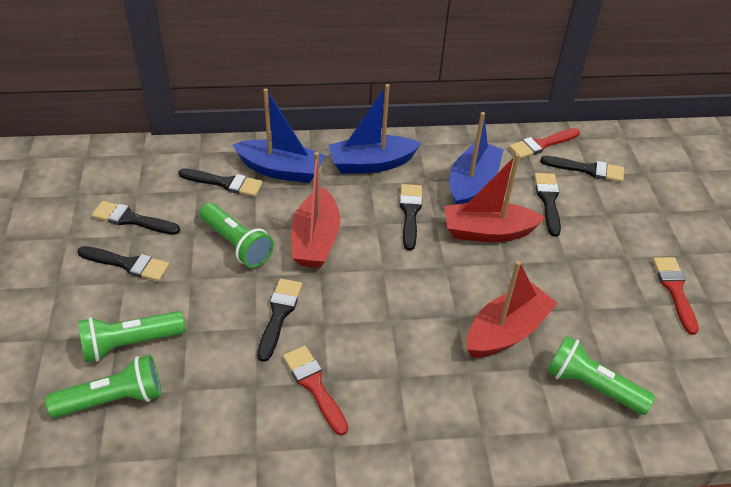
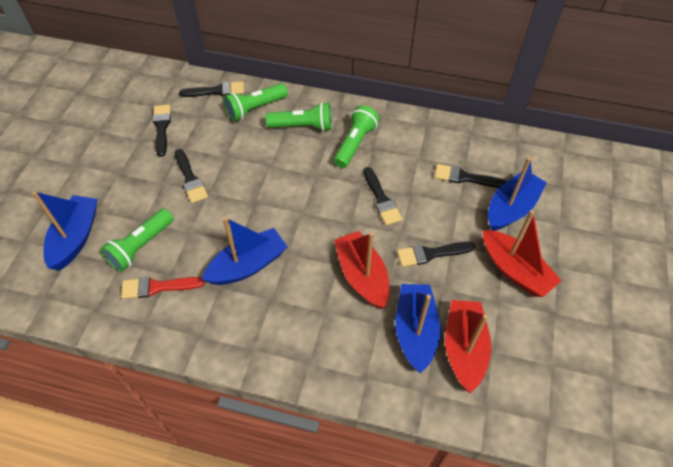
black brush: [77,246,170,281] [92,201,180,235] [178,168,263,197] [258,278,302,362] [399,184,423,250] [534,173,561,237] [540,156,624,182] = 7 -> [152,104,171,157] [175,149,208,203] [179,81,244,97] [363,167,402,226] [397,242,475,267] [434,164,507,188] = 6
blue boat: [232,89,326,183] [328,84,421,174] [450,112,504,205] = 3 -> [32,191,98,270] [201,217,288,285] [395,284,441,374] [488,157,547,231] = 4
red brush: [283,345,348,436] [509,128,580,159] [653,257,699,335] = 3 -> [121,277,205,299] = 1

